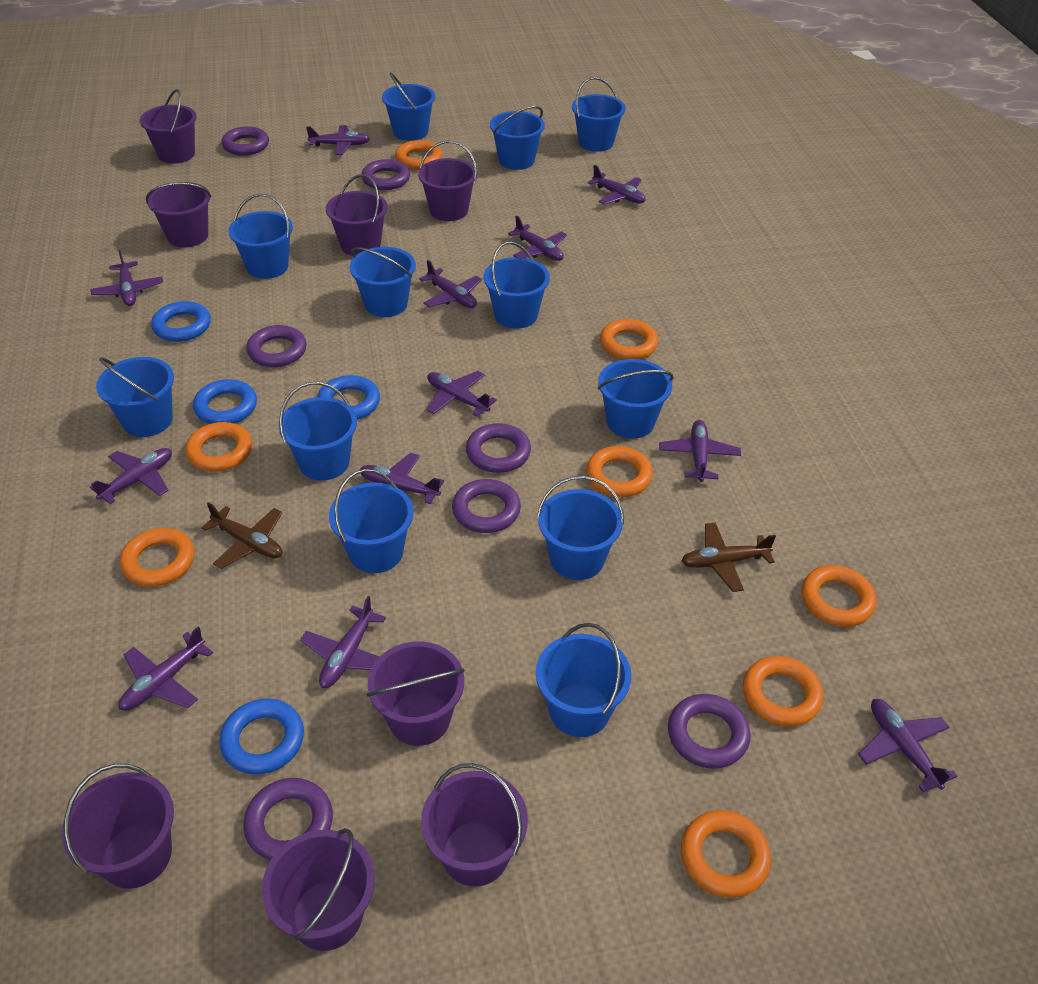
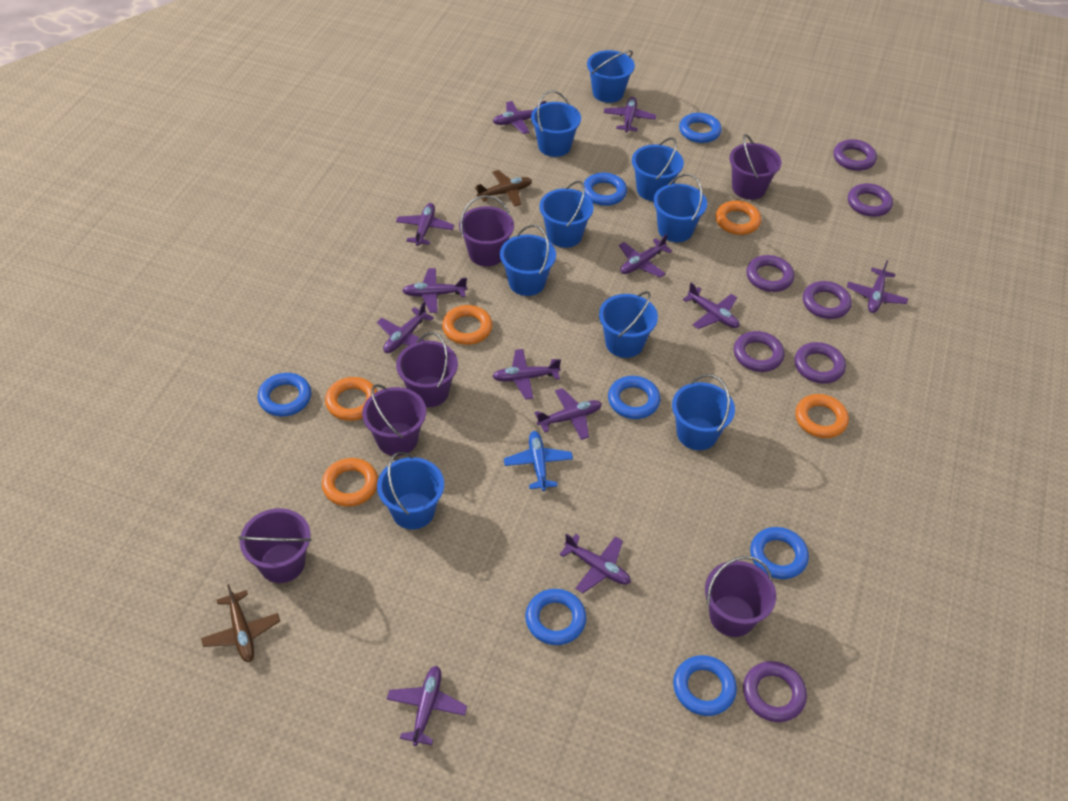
blue bucket: [96,357,174,437] [228,194,293,279] [279,382,357,481] [329,469,414,573] [350,247,416,317] [382,72,435,141] [484,241,550,329] [490,106,545,170] [536,623,631,737] [537,476,624,580] [572,77,626,152] [598,359,674,439] = 12 -> [377,452,444,530] [500,225,556,296] [531,90,581,157] [539,181,594,248] [587,50,635,103] [599,291,658,358] [632,137,684,201] [653,174,707,242] [672,374,735,450] = 9
blue plane: none = 0 -> [504,431,573,491] = 1
blue ring: [151,301,211,342] [193,379,257,424] [219,698,304,775] [318,375,380,420] = 4 -> [258,373,311,417] [525,589,586,645] [582,173,627,206] [608,376,661,419] [673,655,737,716] [679,113,722,143] [750,527,809,579] = 7
orange ring: [120,528,194,587] [185,422,252,472] [395,140,442,170] [586,446,653,497] [600,319,658,360] [681,810,771,898] [743,656,823,727] [801,565,877,627] = 8 -> [322,458,378,507] [325,377,377,421] [442,305,492,345] [716,201,761,235] [795,394,849,438] = 5
purple bucket: [62,764,174,889] [140,89,197,164] [146,182,211,248] [262,828,375,951] [326,174,388,256] [367,642,465,746] [418,141,477,221] [421,763,528,887] = 8 -> [238,508,312,583] [362,384,426,456] [396,332,458,407] [459,195,514,267] [705,556,776,637] [729,134,781,200] = 6

